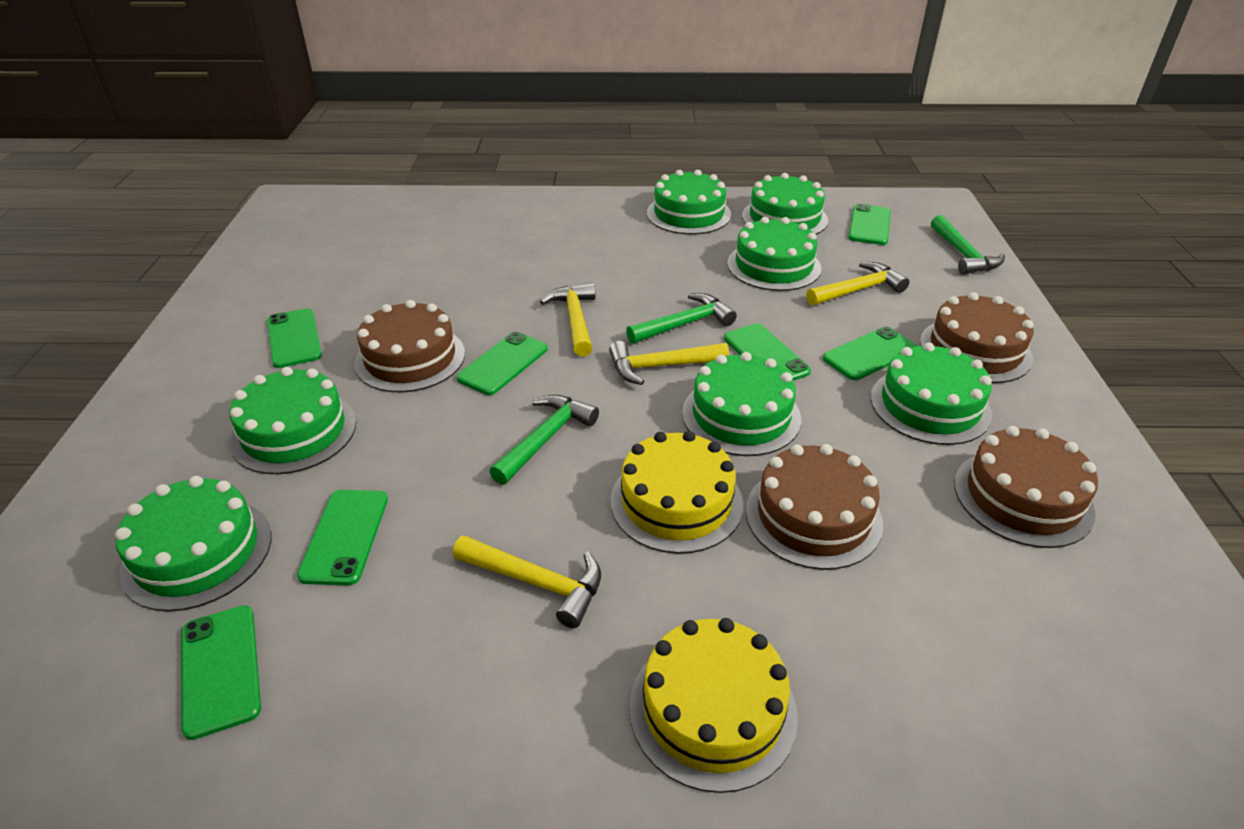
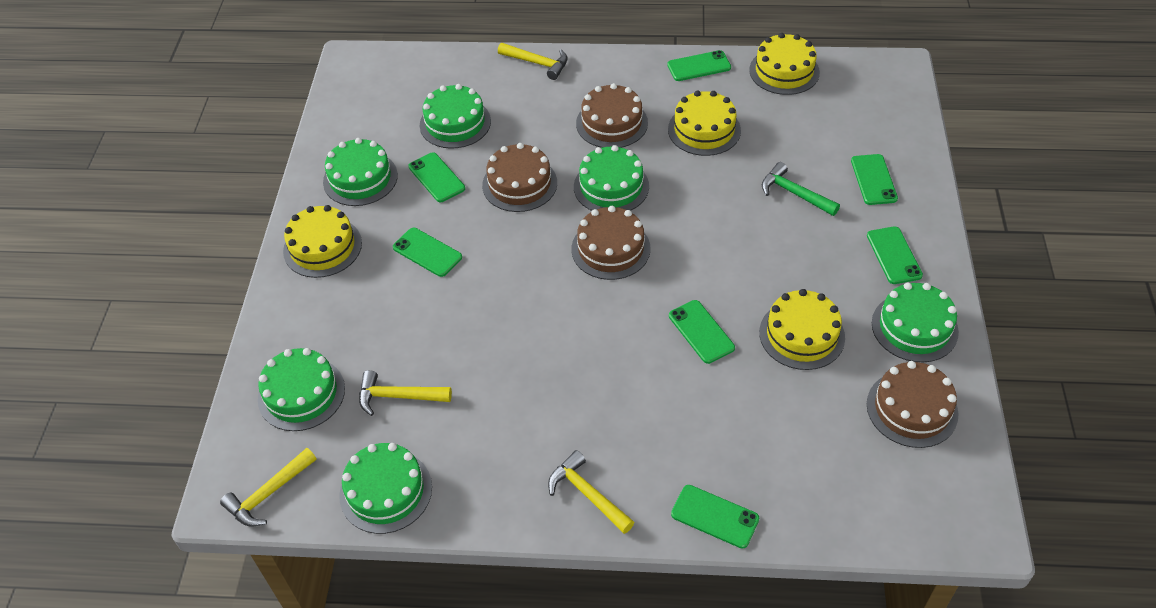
green cake: [115,476,272,612] [229,367,356,474] [647,170,731,234] [682,352,801,456] [727,217,821,291] [742,173,828,235] [871,343,992,445] = 7 -> [258,348,345,431] [323,138,398,206] [339,443,432,534] [420,84,491,149] [574,145,649,211] [872,282,959,362] = 6
green hammer: [489,395,599,485] [626,293,737,344] [931,215,1005,275] = 3 -> [762,162,840,216] = 1
yellow cake: [610,431,743,554] [629,618,798,793] = 2 -> [283,205,362,278] [668,90,741,156] [750,33,820,95] [759,289,845,370] = 4

